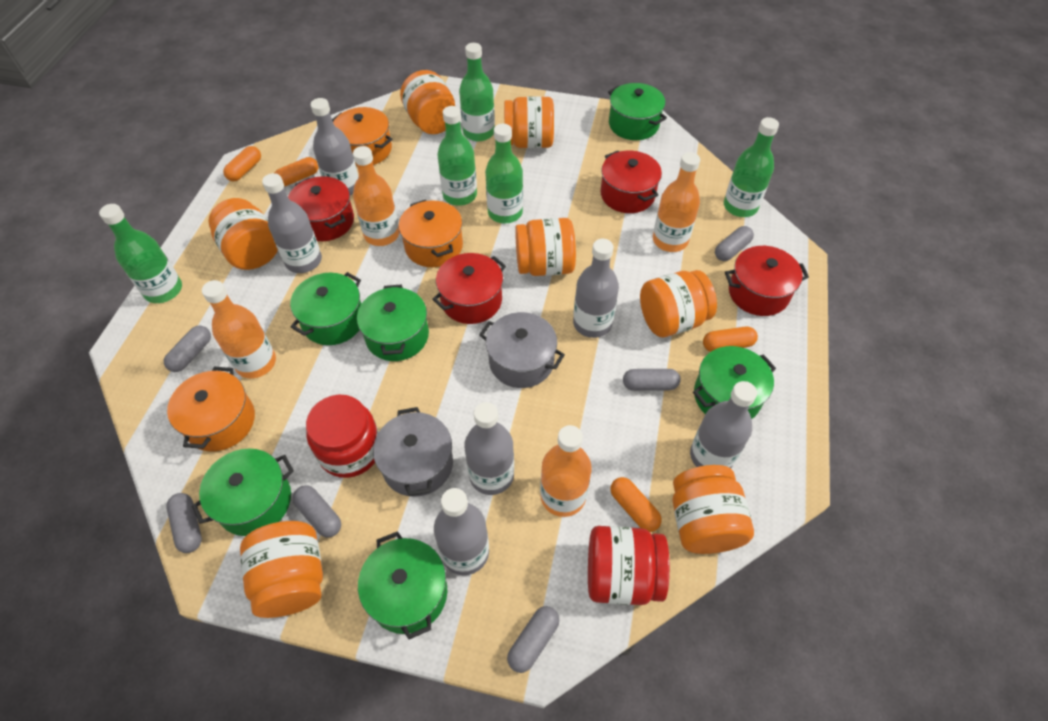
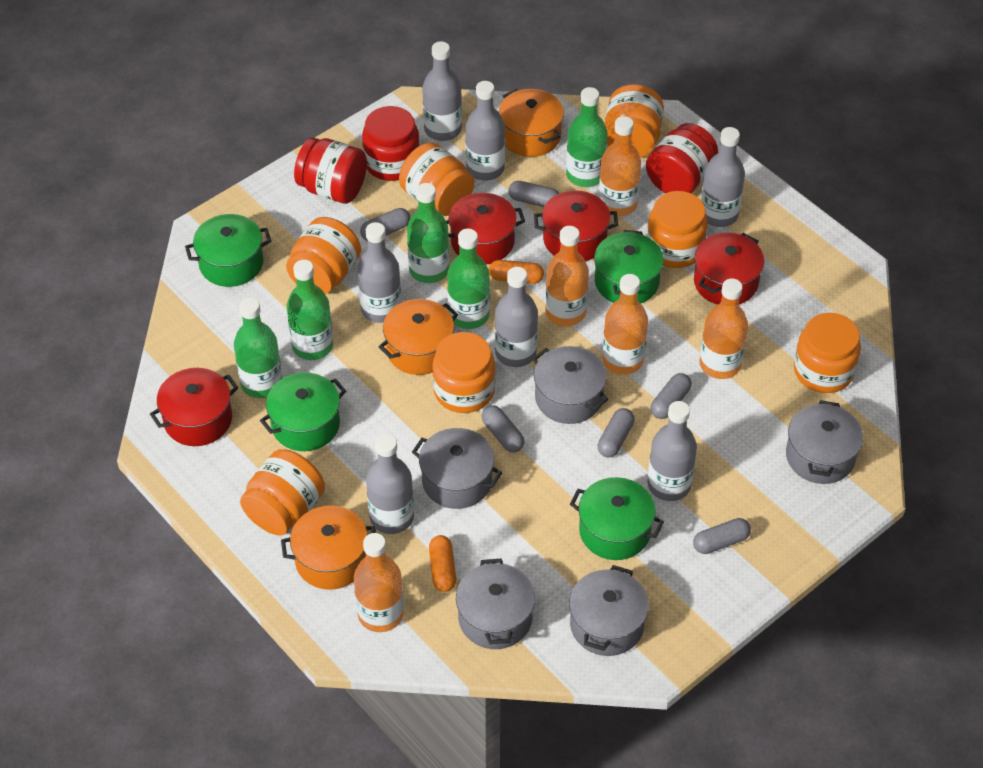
green pot: [192,448,294,536] [290,272,361,345] [357,284,429,361] [358,531,447,640] [608,83,667,140] [693,346,776,419] = 6 -> [185,214,271,287] [260,372,346,451] [570,477,664,560] [594,230,664,304] = 4
grey bottle: [262,173,322,273] [311,98,359,196] [434,488,489,575] [464,402,514,495] [573,239,619,338] [690,381,757,468] = 6 -> [357,222,401,323] [366,434,414,534] [422,41,462,141] [465,81,505,181] [495,267,538,367] [647,401,697,501] [701,127,745,227] = 7
grey pot: [373,407,453,497] [479,312,565,388] = 2 -> [412,428,502,509] [456,559,535,649] [532,346,608,424] [569,565,649,656] [786,400,863,484] = 5
orange bottle: [202,280,276,378] [353,146,400,246] [540,425,592,517] [653,152,700,252] = 4 -> [354,533,404,632] [545,226,589,326] [599,116,641,216] [602,274,648,374] [699,278,748,379] = 5
orange capsule: [223,146,261,181] [275,157,319,187] [610,477,662,532] [703,326,758,352] = 4 -> [429,535,456,592] [489,260,544,284] = 2
red jar: [306,395,379,478] [588,526,670,605] = 2 -> [294,137,367,204] [362,106,420,181] [646,123,718,193] = 3

